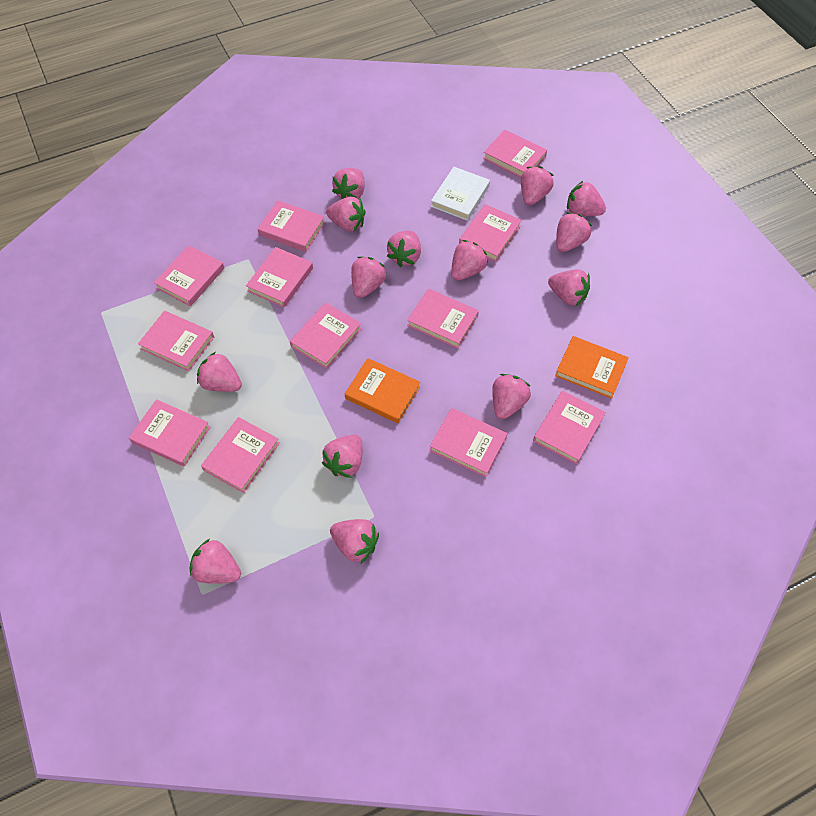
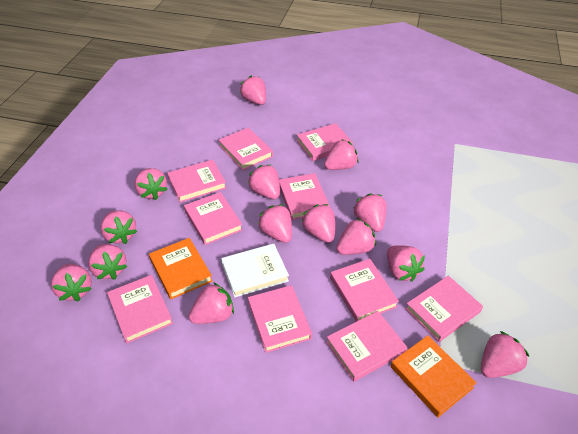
pink book: [129,399,211,467] [138,311,214,371] [154,245,225,306] [201,417,280,493] [246,247,313,308] [258,200,325,252] [290,302,362,369] [407,289,479,349] [429,408,508,477] [459,204,522,262] [483,130,547,177] [533,390,606,464] = 12 -> [107,275,173,343] [167,160,226,203] [184,192,243,245] [219,128,273,170] [248,285,312,353] [279,173,330,220] [297,123,353,161] [326,311,407,382] [330,259,399,322] [405,276,483,342] = 10

